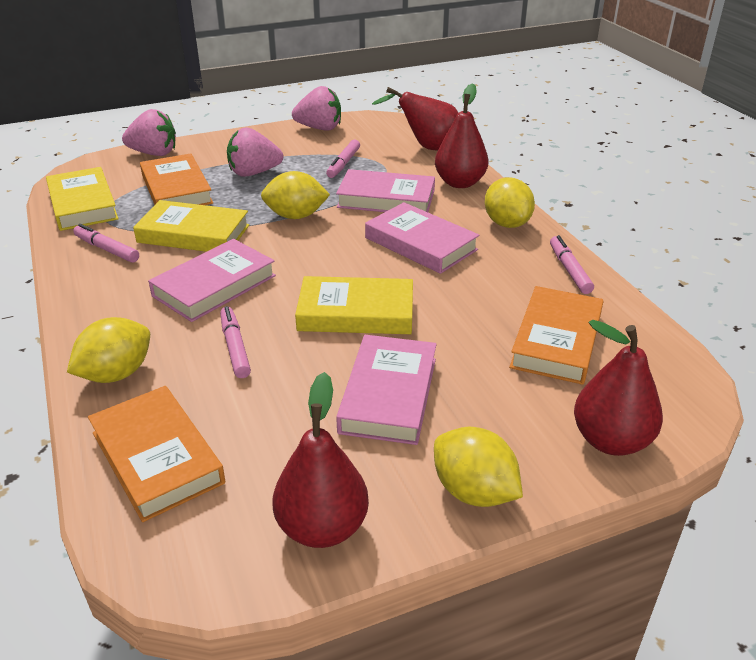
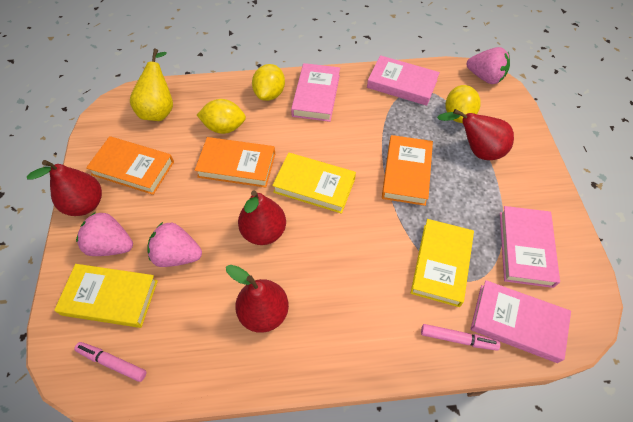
pink marker: [73,224,139,263] [220,306,251,378] [326,140,360,178] [550,235,594,294] = 4 -> [74,342,147,382] [421,324,500,351] = 2
yellow lemon: [67,317,150,383] [261,171,330,219] [434,427,523,507] [485,178,535,228] = 4 -> [197,99,246,134] [252,64,285,101] [445,85,481,123] = 3
yellow pear: none = 0 -> [130,49,173,121] = 1

